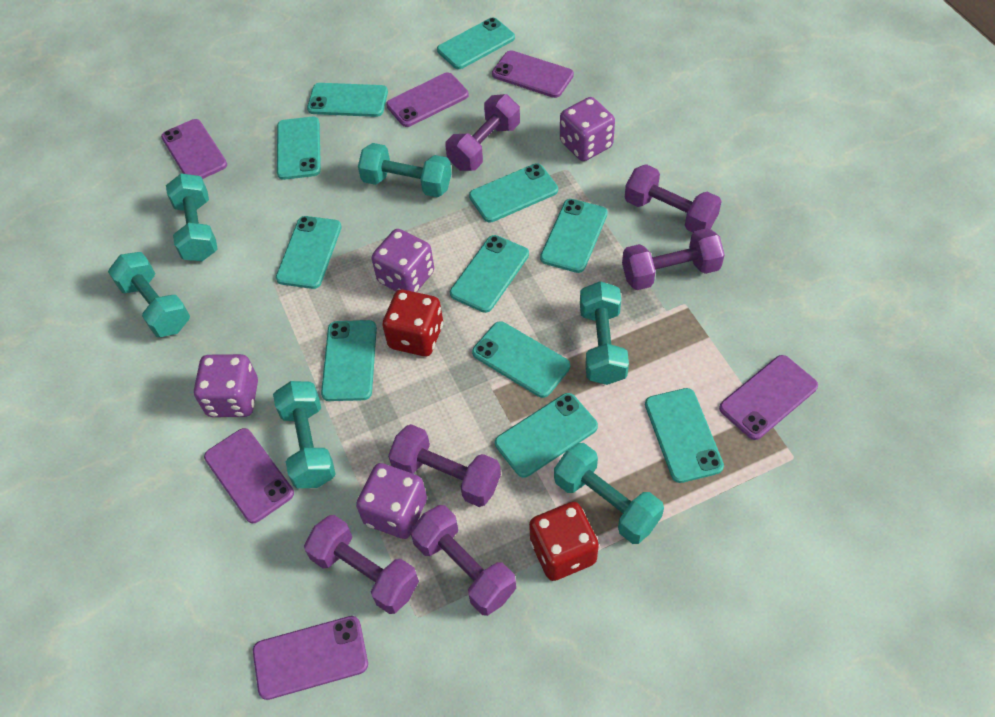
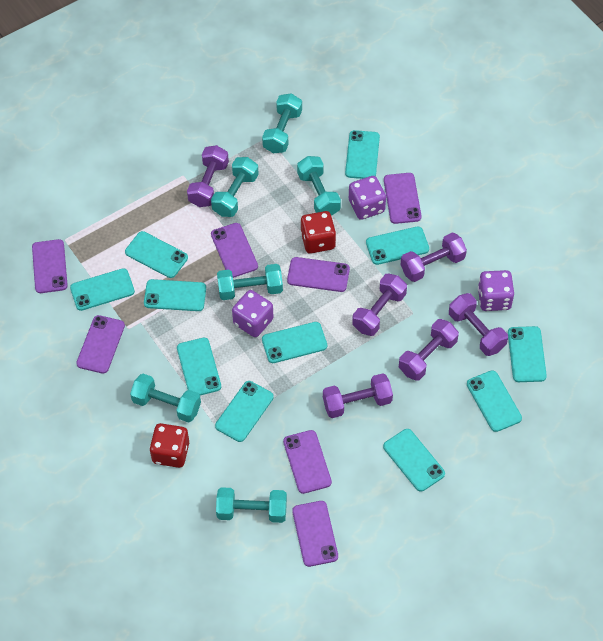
purple dice: [194,354,258,417] [356,463,427,539] [372,229,434,292] [560,97,615,161] = 4 -> [232,290,274,337] [349,176,386,220] [478,270,514,311] = 3
purple phone: [161,119,227,179] [204,428,294,523] [253,616,368,700] [386,73,469,127] [492,50,574,98] [719,355,818,440] = 6 -> [32,239,68,293] [76,315,125,374] [211,223,258,278] [283,430,332,494] [287,257,350,292] [292,501,338,567] [384,173,421,224] = 7

